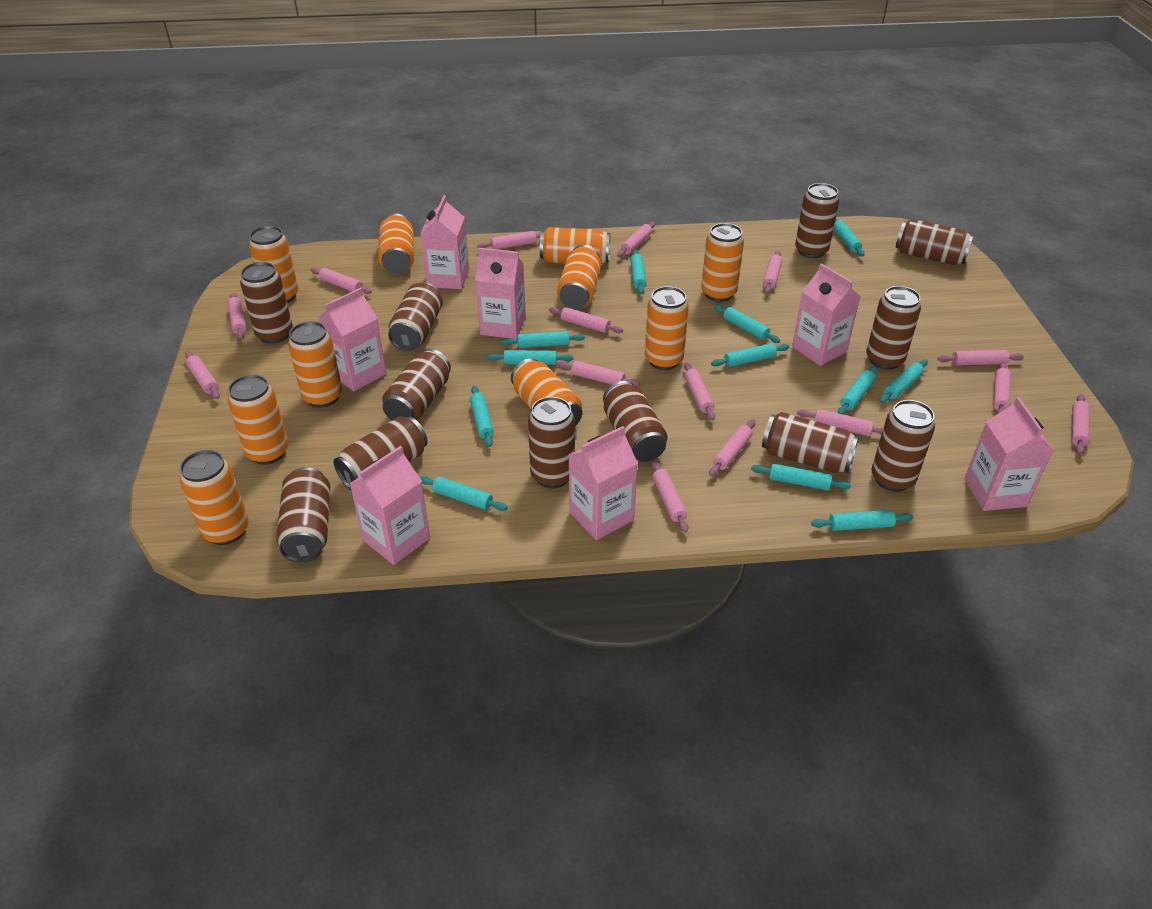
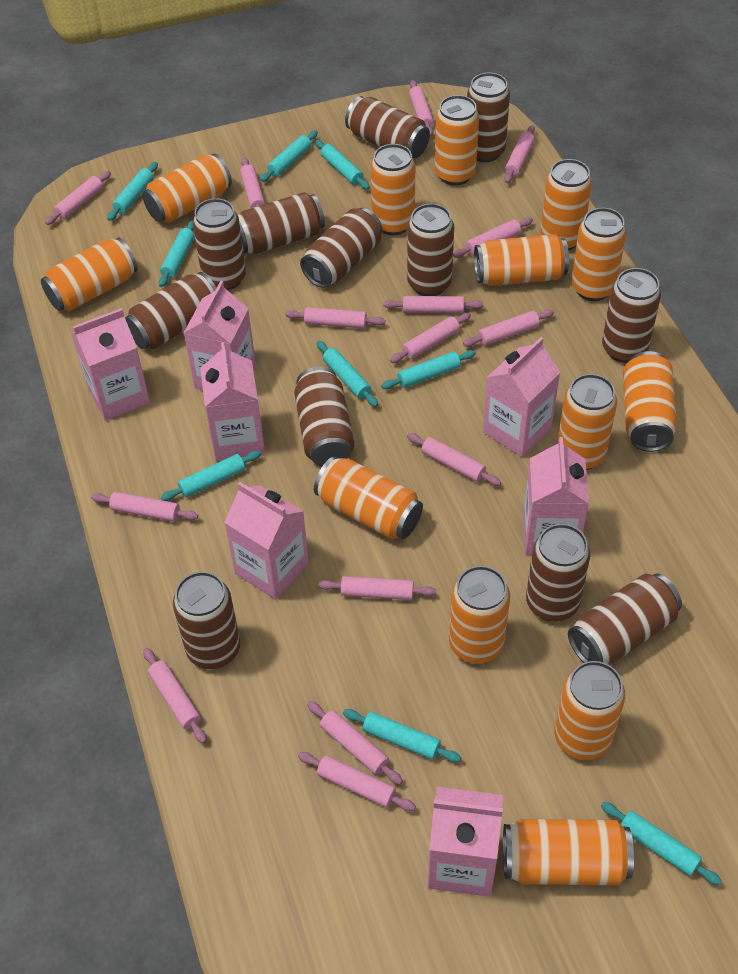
orange can: [179,450,249,545] [228,374,289,465] [249,226,299,303] [288,321,342,408] [378,214,414,274] [511,358,582,426] [540,227,610,264] [557,245,601,309] [645,286,689,370] [701,223,744,302] = 10 -> [41,237,138,311] [142,154,232,223] [314,456,423,539] [371,144,415,235] [435,95,479,186] [449,566,510,664] [474,234,569,286] [503,819,634,885] [540,159,592,251] [554,661,625,760] [557,374,617,470] [571,208,626,301] [623,351,677,452] = 13
turquoise rolling pin: [420,476,508,511] [470,386,494,447] [487,350,573,365] [501,331,585,348] [630,249,646,294] [711,343,789,367] [714,305,780,343] [751,463,851,490] [811,510,913,531] [834,218,865,257] [838,366,878,415] [880,360,928,403] = 12 -> [107,162,158,221] [159,220,195,287] [161,451,261,501] [260,130,318,182] [315,140,370,190] [317,341,378,407] [343,709,461,762] [381,350,476,389] [601,802,722,885] = 9

